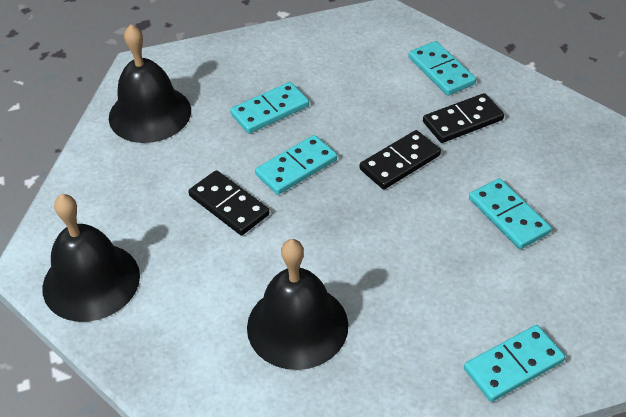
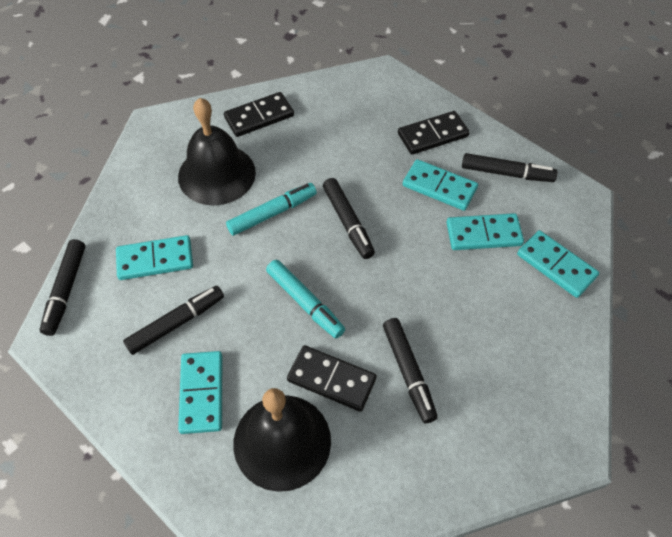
black bell: [42,194,140,322] [109,24,191,143] [247,239,349,370] = 3 -> [178,98,256,205] [233,388,331,492] = 2
black marker: none = 0 -> [40,239,85,336] [123,286,224,355] [323,178,375,259] [383,318,438,423] [462,153,558,182] = 5
turquoise marker: none = 0 -> [226,183,317,236] [266,260,345,339] = 2

